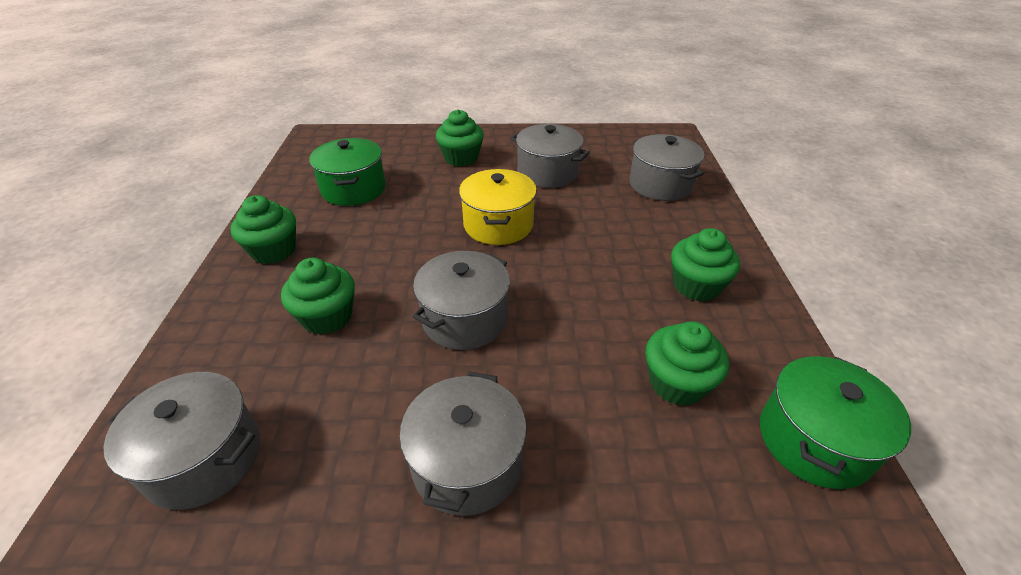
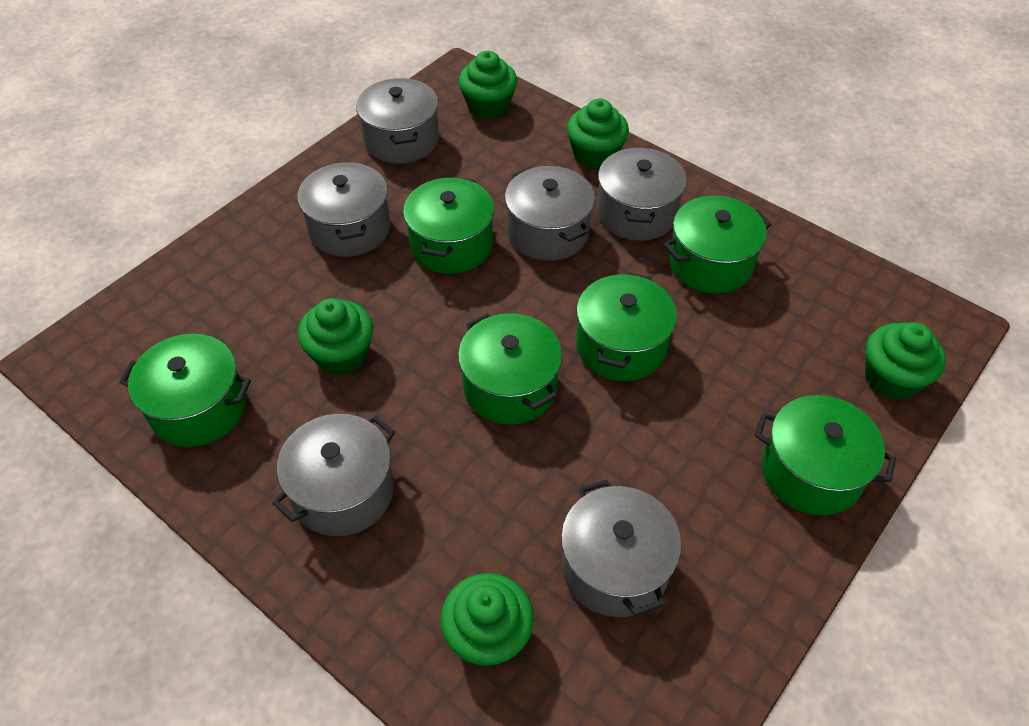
green pot: [309,138,386,206] [760,356,911,489] = 2 -> [119,334,251,447] [403,176,494,274] [458,313,562,425] [576,272,677,381] [664,195,772,294] [755,395,896,516] = 6
grey pot: [103,372,260,510] [399,371,527,516] [413,251,510,350] [511,124,590,188] [629,134,704,201] = 5 -> [272,414,395,536] [297,161,390,257] [356,78,439,164] [505,166,595,261] [561,479,681,617] [597,147,687,241] = 6
yellow pot: [459,169,537,245] = 1 -> none = 0

